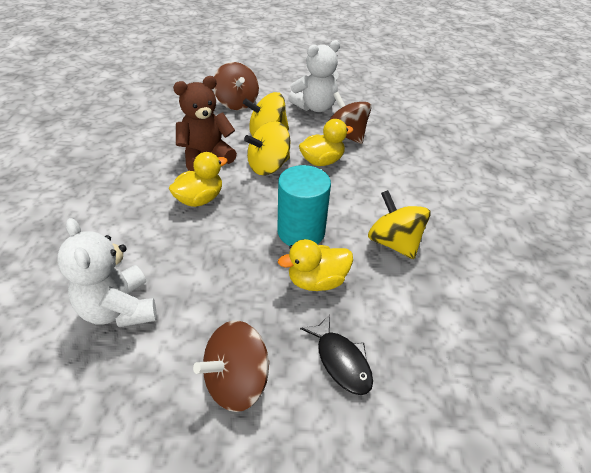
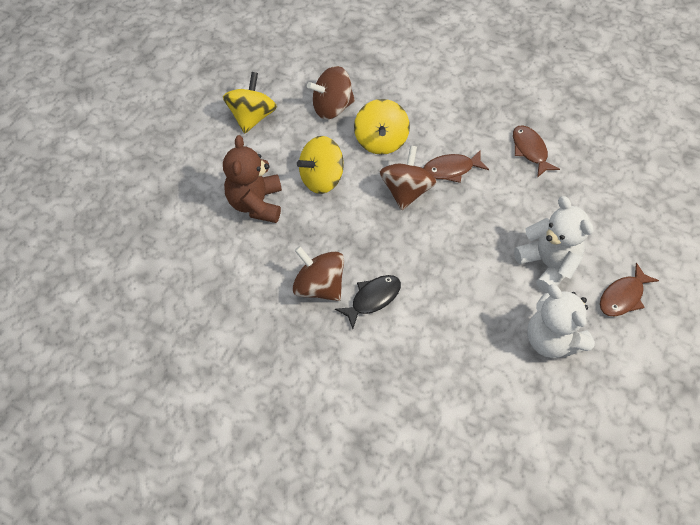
brown fish: none = 0 -> [423,150,489,183] [513,125,560,178] [600,263,659,316] = 3
turquoise cylinder: [278,165,331,246] = 1 -> none = 0
yellow duck: [169,152,228,207] [278,239,353,291] [299,119,353,166] = 3 -> none = 0

